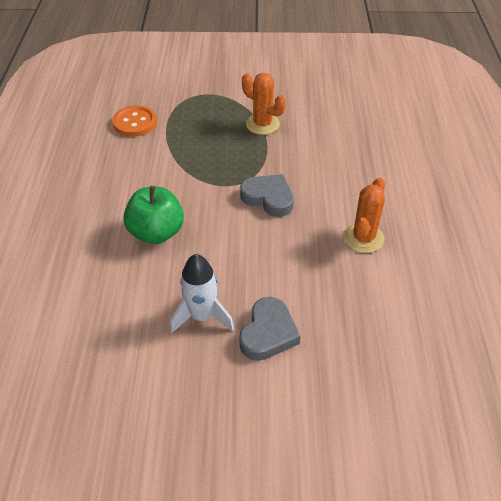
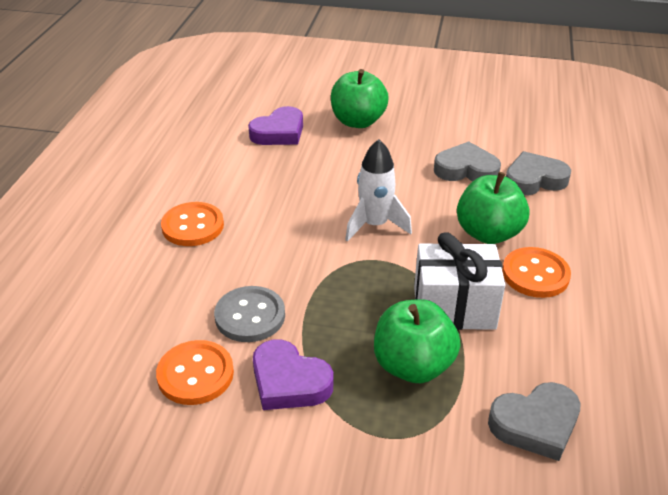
green apple: [123,186,184,244] = 1 -> [331,69,389,128] [374,299,461,383] [457,172,530,244] = 3
grey button: none = 0 -> [214,286,285,342] = 1
grey heart: [239,297,301,361] [240,174,294,217] = 2 -> [434,141,501,181] [488,382,581,461] [506,151,571,196] = 3
orange button: [112,105,157,137] = 1 -> [156,340,234,405] [161,202,224,246] [502,247,571,298] = 3
orange cactus: [242,73,286,135] [343,178,385,253] = 2 -> none = 0
purple heart: none = 0 -> [248,106,303,145] [253,340,333,410] = 2
white gift: none = 0 -> [414,232,505,330] = 1

